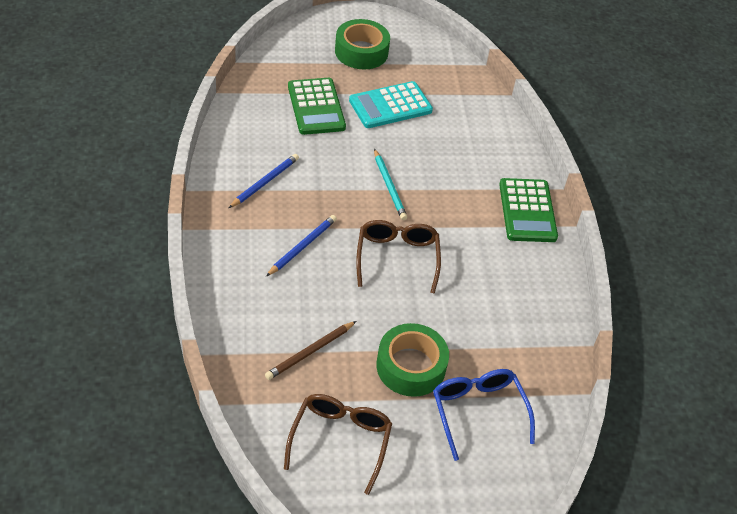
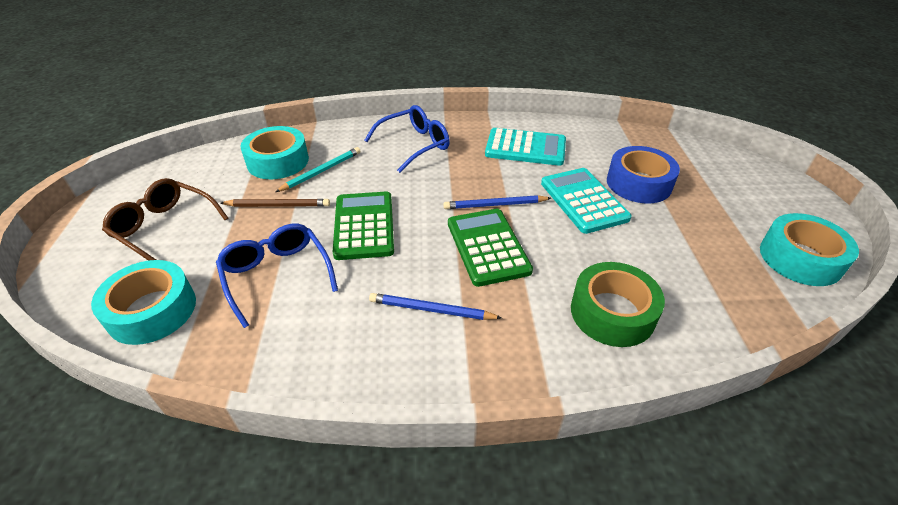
blue glasses: [433,369,535,461] = 1 -> [216,224,338,328] [364,105,450,173] = 2
blue tape: none = 0 -> [607,146,680,203] = 1
brown glasses: [284,394,392,495] [356,220,441,294] = 2 -> [102,178,228,261] = 1
green tape: [335,19,390,69] [376,323,449,397] = 2 -> [571,262,665,347] = 1
turquoise calculator: [349,81,433,128] = 1 -> [485,128,566,166] [541,168,632,234] = 2
turquoise tape: none = 0 -> [91,260,196,345] [240,126,309,179] [760,213,859,286] = 3

